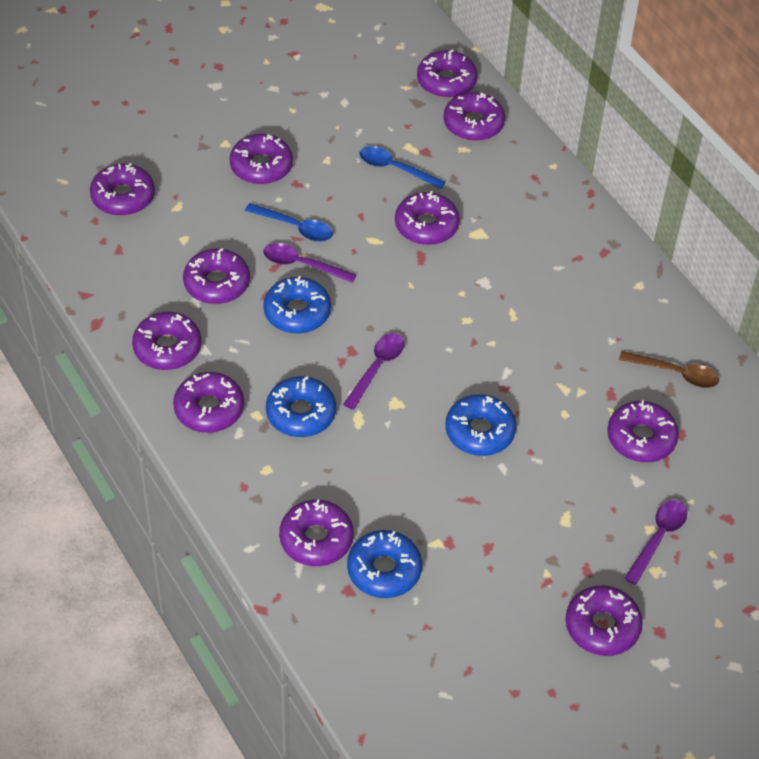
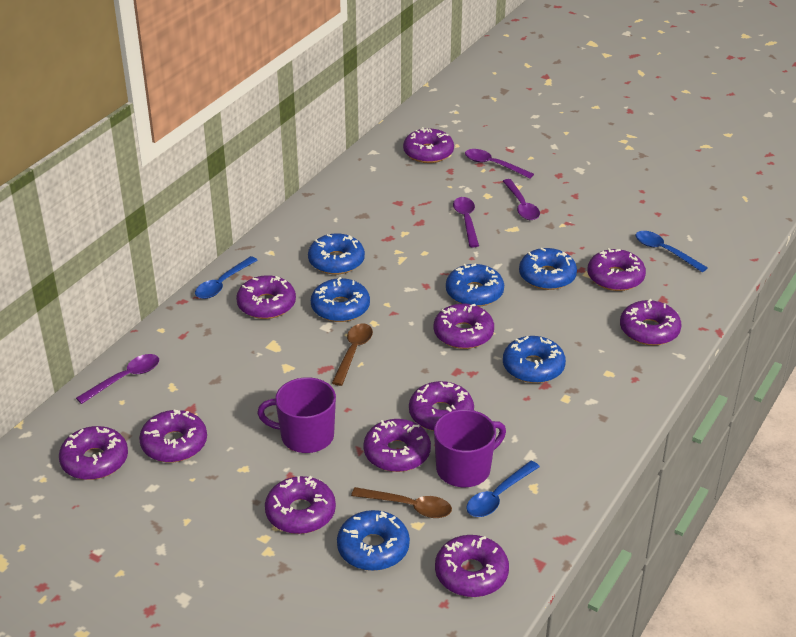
blue donut: [263,276,331,334] [266,376,336,437] [347,530,422,598] [445,394,516,456] = 4 -> [308,234,365,274] [311,277,370,322] [337,510,410,571] [446,264,504,307] [503,336,566,383] [519,248,577,290] = 6
blue spoon: [245,203,333,242] [359,146,445,189] = 2 -> [195,256,258,299] [466,461,540,517] [635,231,708,272] = 3
brown spoon: [619,351,719,388] = 1 -> [332,323,373,386] [351,487,452,518] = 2
purple mug: none = 0 -> [257,377,336,453] [434,409,506,487] = 2
purple spoon: [263,243,357,283] [343,333,404,410] [624,500,688,585] = 3 -> [76,354,159,404] [453,197,479,247] [465,149,534,179] [503,179,540,220] = 4

